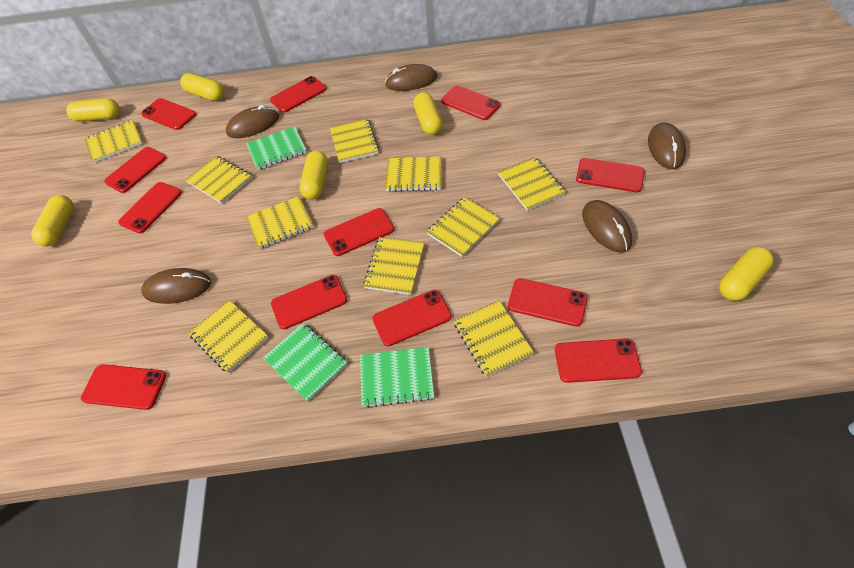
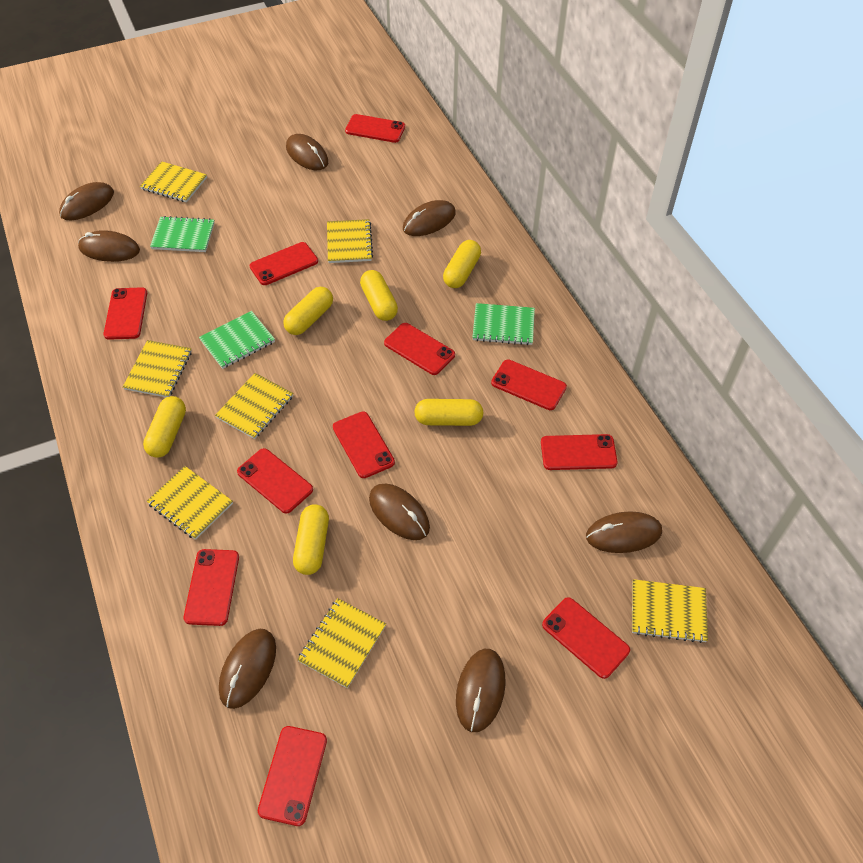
brown mouse: [141,268,211,304] [226,105,279,138] [385,64,437,91] [582,200,632,253] [648,122,686,169] = 5 -> [59,182,114,220] [78,230,140,262] [219,629,276,709] [286,134,328,170] [369,484,430,540] [403,200,456,236] [456,649,506,732] [586,511,662,553] = 8
red phone: [81,364,166,410] [104,147,166,193] [118,182,182,233] [141,98,196,130] [270,76,327,113] [271,275,347,329] [324,208,394,256] [372,290,452,347] [441,85,501,120] [508,278,587,327] [555,338,642,383] [576,158,645,192] = 12 -> [103,287,147,340] [184,549,239,626] [237,448,313,514] [250,242,318,285] [258,726,327,826] [333,411,395,478] [345,114,405,143] [384,323,455,375] [491,359,567,410] [541,434,618,470] [542,597,630,679] = 11
yellow notebook: [84,120,143,163] [186,156,252,204] [189,300,269,373] [246,196,314,249] [330,118,379,163] [363,237,424,295] [385,157,442,192] [426,197,500,257] [454,300,534,377] [498,157,566,211] = 10 -> [123,340,192,397] [140,161,207,203] [147,466,233,540] [215,373,293,439] [297,598,386,688] [327,219,373,263] [632,579,708,643] = 7

